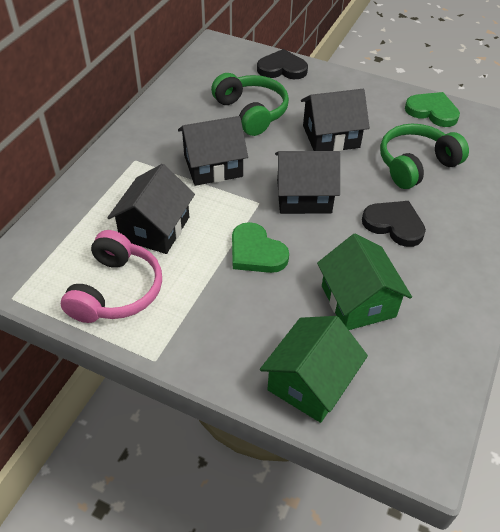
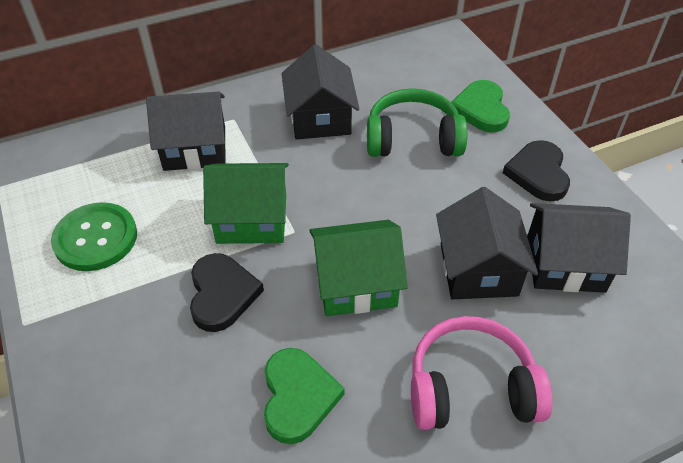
green button: none = 0 -> [51,202,137,271] = 1
green headphones: [211,73,289,136] [380,124,469,189] = 2 -> [367,88,468,157] = 1

